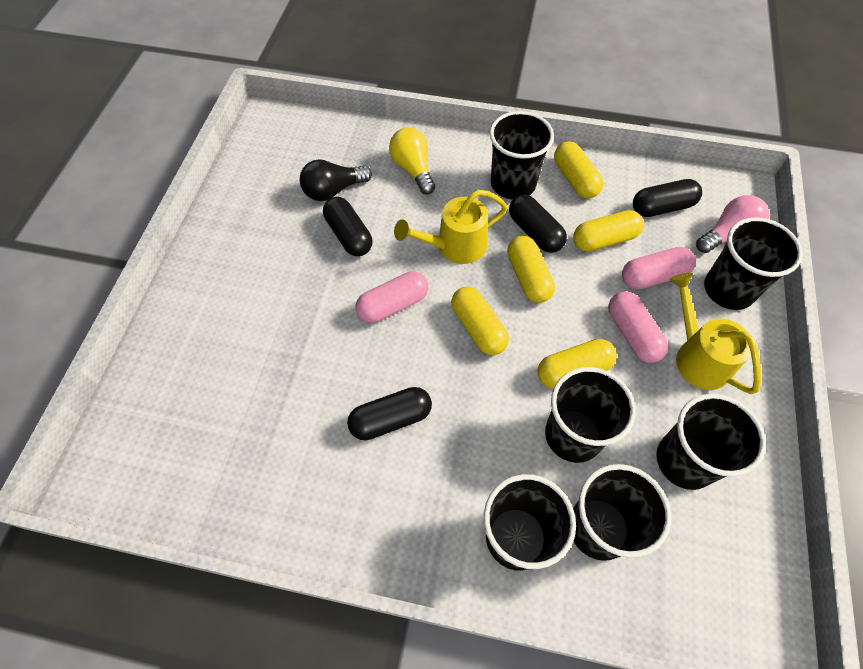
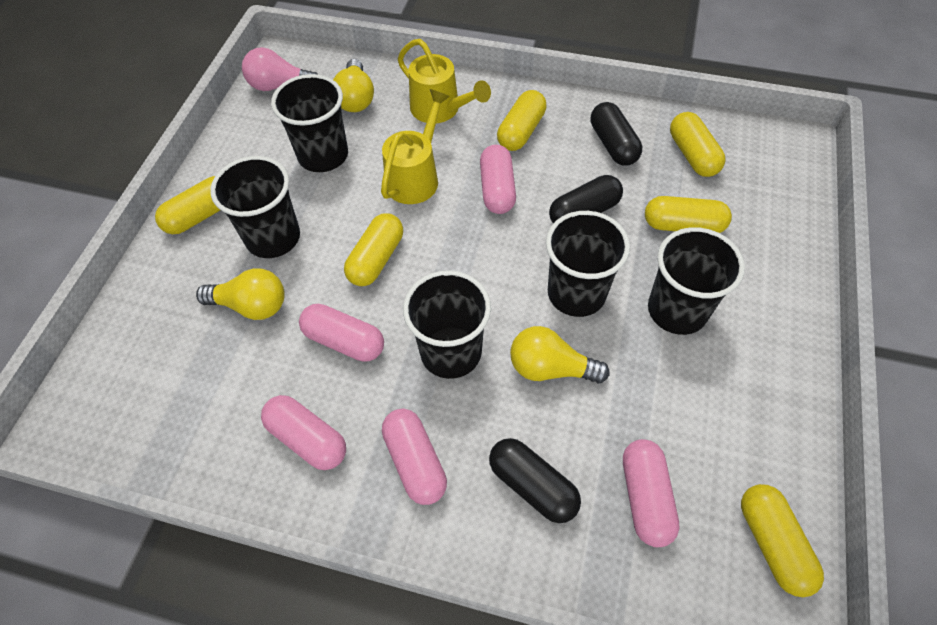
black capsule: [323,197,372,256] [347,387,432,440] [509,194,567,253] [633,179,702,217] = 4 -> [489,438,581,523] [549,175,623,223] [591,102,642,166] = 3
black cup: [484,474,576,571] [490,111,554,199] [545,367,636,463] [573,464,671,561] [656,394,766,490] [704,217,803,310] = 6 -> [210,156,300,258] [271,74,348,172] [403,270,491,379] [546,211,630,317] [648,227,745,335] = 5
black light bulb: [300,159,372,201] = 1 -> none = 0
pink capsule: [355,271,428,323] [608,291,668,363] [622,247,696,289] = 3 -> [261,395,346,470] [299,304,384,362] [382,409,447,505] [480,145,516,214] [623,439,679,547] = 5
yellow capsule: [451,287,509,355] [507,236,555,303] [538,339,617,388] [554,141,603,198] [573,210,644,252] = 5 -> [155,176,220,234] [344,213,403,286] [497,90,547,151] [645,196,732,233] [670,112,725,177] [741,484,824,597] = 6
yellow light bulb: [389,128,435,194] = 1 -> [196,268,285,320] [333,59,374,112] [510,326,609,383] = 3

